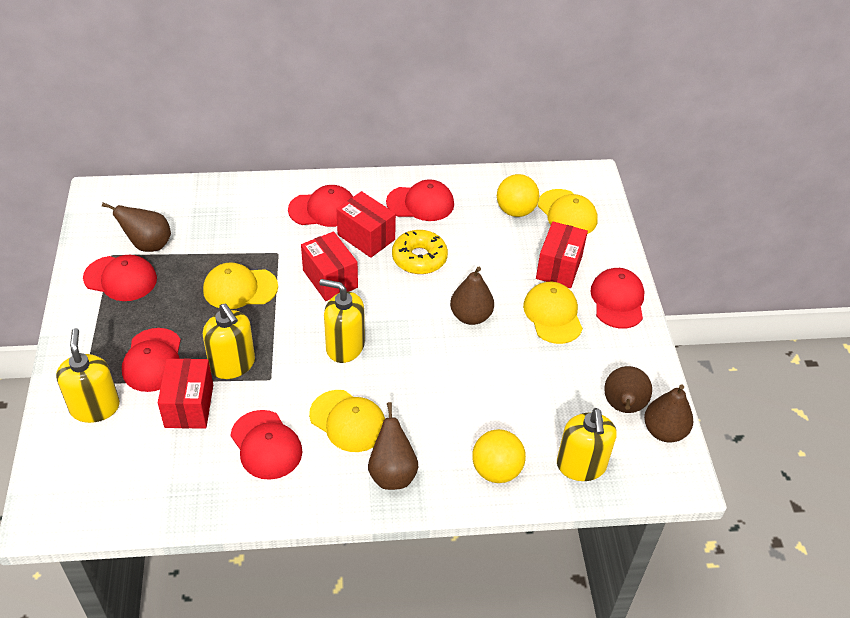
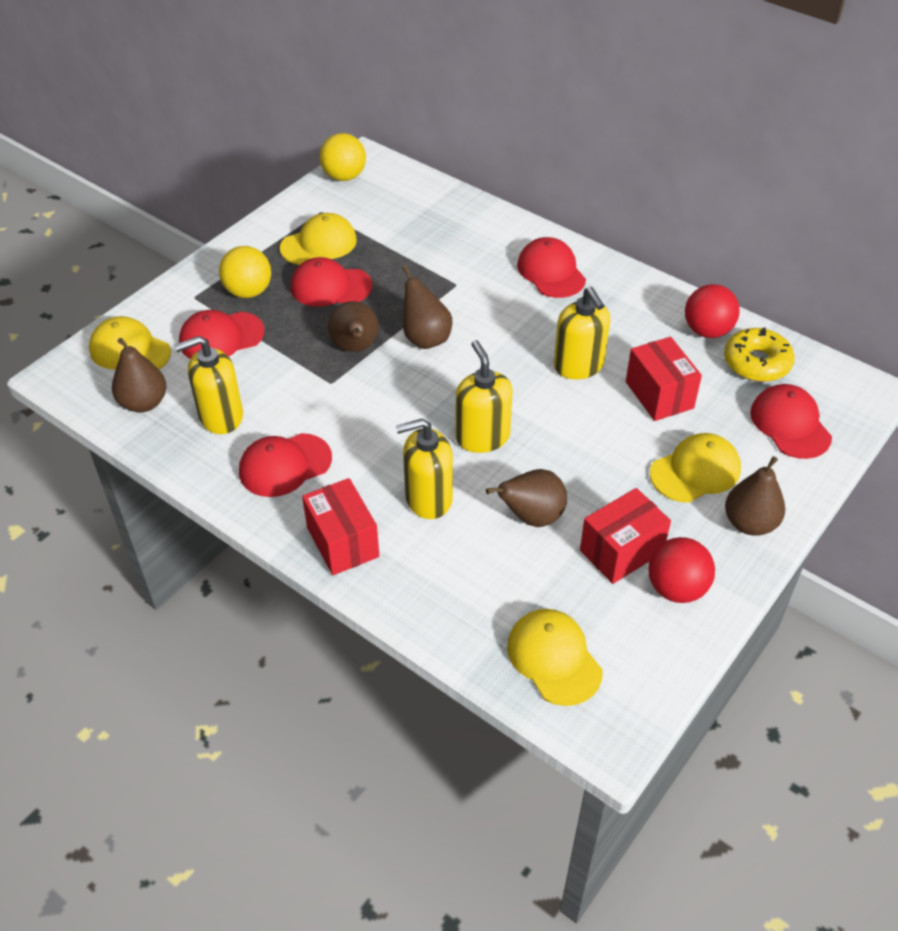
red ball: none = 0 -> [648,537,715,603] [685,284,740,338] = 2
red box: [158,358,213,429] [301,231,358,301] [336,191,396,258] [536,221,588,288] = 4 -> [302,478,379,575] [580,488,671,584] [626,337,702,421] = 3
red cap: [83,255,157,301] [122,328,181,392] [230,410,302,480] [288,185,353,227] [386,179,454,221] [590,268,645,329] = 6 -> [179,310,265,359] [239,433,332,497] [291,257,373,307] [517,237,586,298] [750,384,832,459] = 5

